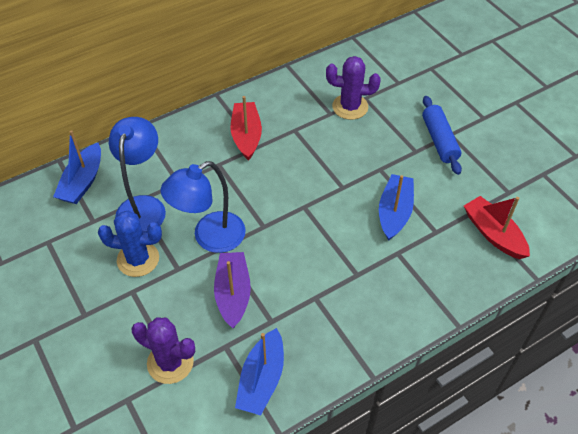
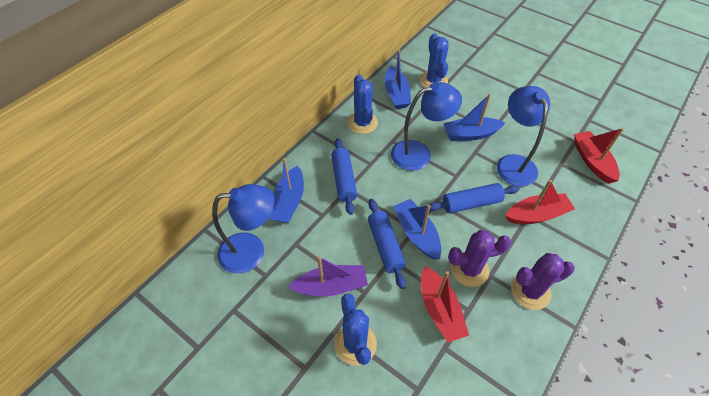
blue boat: [53,130,101,204] [235,328,284,415] [379,174,414,241] = 3 -> [269,158,304,223] [384,49,411,109] [393,199,442,259] [443,94,505,141] = 4
blue cactus: [98,211,162,277] = 1 -> [334,293,377,366] [347,74,378,134] [419,33,449,87] = 3
blue lamp: [109,117,166,231] [161,161,246,253] = 2 -> [212,184,275,274] [391,82,462,171] [497,86,550,187] = 3
blue rolling pin: [422,96,462,175] = 1 -> [331,138,357,215] [368,199,406,289] [429,183,520,213] = 3
red boat: [231,96,262,161] [464,196,530,259] = 2 -> [421,266,469,343] [506,180,575,224] [574,128,624,184] = 3

